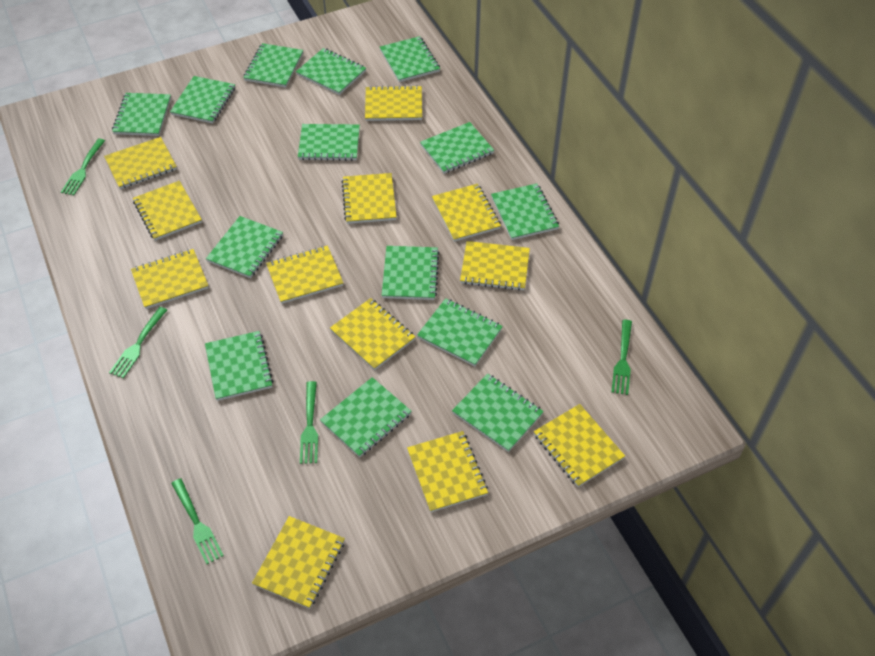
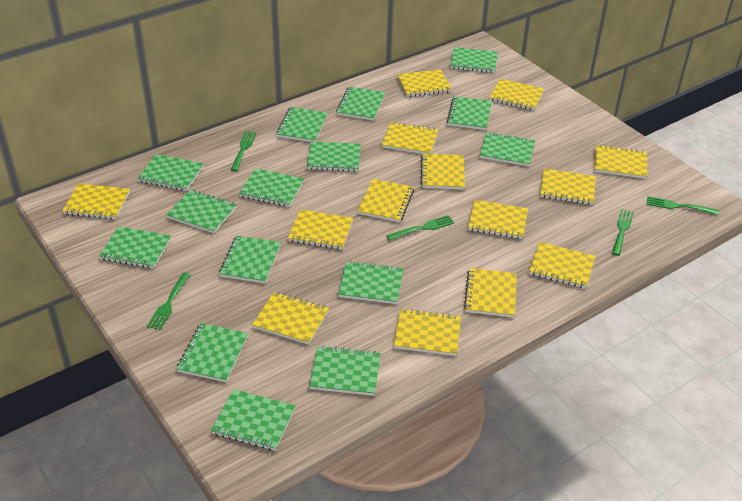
green notebook: [112,93,171,136] [170,76,235,124] [205,331,273,401] [206,216,283,278] [243,43,303,88] [296,48,366,95] [298,124,360,161] [320,377,412,458] [380,36,440,82] [382,246,439,300] [417,298,503,367] [420,122,494,174] [452,374,544,452] [491,183,559,240] = 14 -> [99,226,171,269] [137,154,203,191] [166,190,237,233] [176,323,249,382] [211,389,296,451] [219,236,281,283] [239,168,304,207] [276,107,328,142] [307,142,361,171] [309,346,381,396] [336,87,385,121] [338,261,404,304] [447,96,492,130] [450,47,498,73] [480,132,535,166] = 15
yellow notebook: [104,137,177,189] [131,249,208,309] [133,181,202,241] [252,516,345,609] [266,246,343,304] [330,298,415,370] [342,173,397,224] [365,85,422,121] [407,431,488,512] [432,184,501,242] [460,241,530,291] [534,404,625,487] = 12 -> [62,183,130,220] [252,292,329,345] [288,209,353,250] [358,179,414,222] [382,122,438,154] [394,309,461,356] [397,69,451,97] [421,153,465,190] [464,268,517,318] [468,200,528,239] [489,79,544,111] [529,242,595,289] [540,168,596,205] [595,145,647,179] = 14

